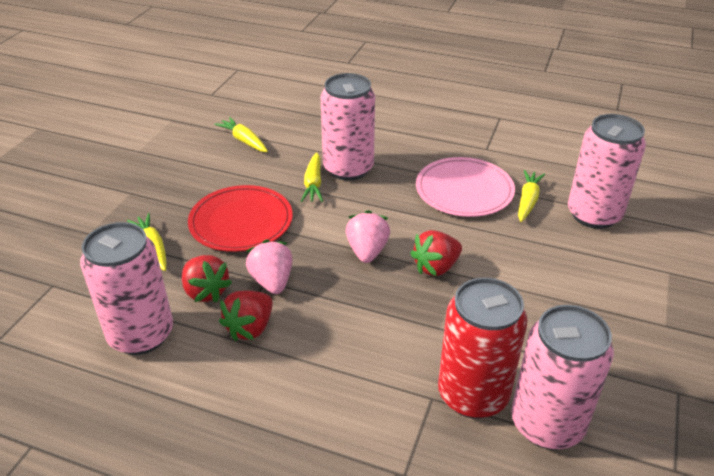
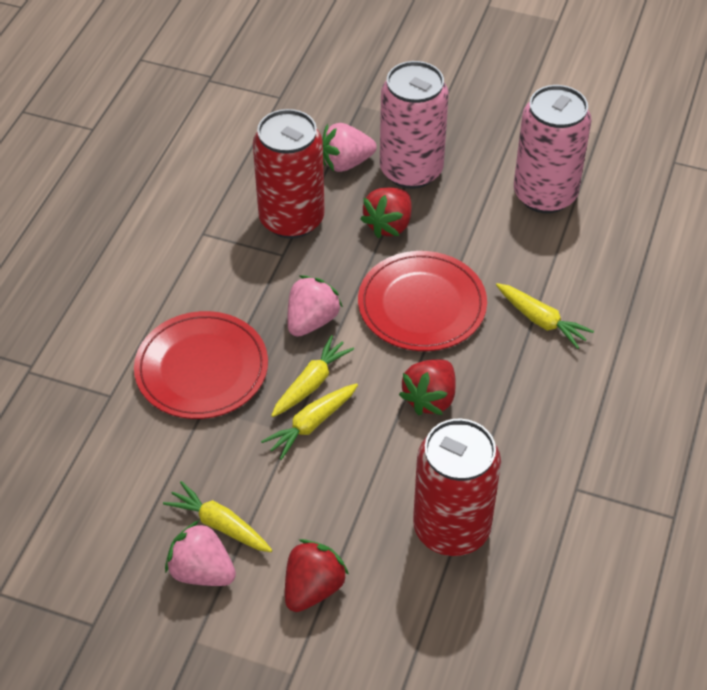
pink can: [80,222,173,355] [321,73,375,181] [511,305,614,450] [568,114,646,229] = 4 -> [380,61,449,189] [514,85,592,213] = 2
pink plate: [416,157,515,217] = 1 -> none = 0
pink strawberry: [246,240,292,294] [346,210,390,263] = 2 -> [165,520,236,586] [287,275,343,337] [322,123,377,172] = 3
red can: [438,278,527,419] = 1 -> [253,109,325,239] [413,419,501,556] = 2
red plate: [188,185,293,252] = 1 -> [134,311,268,419] [358,251,487,351] = 2

